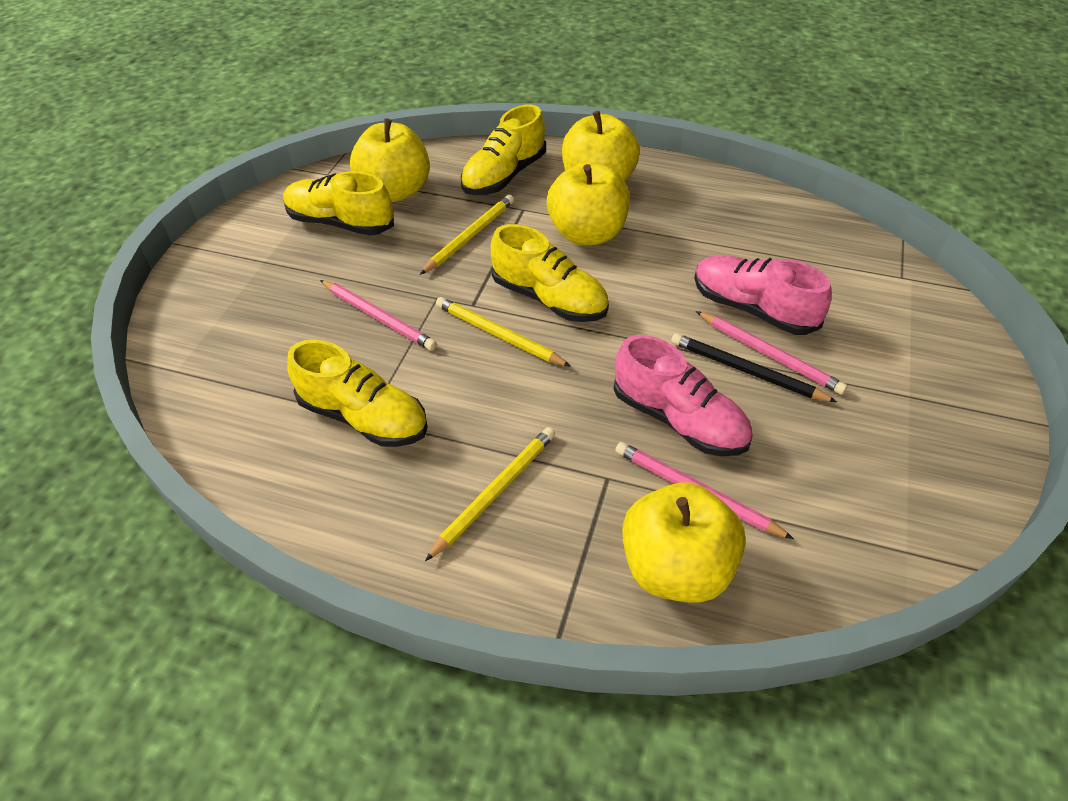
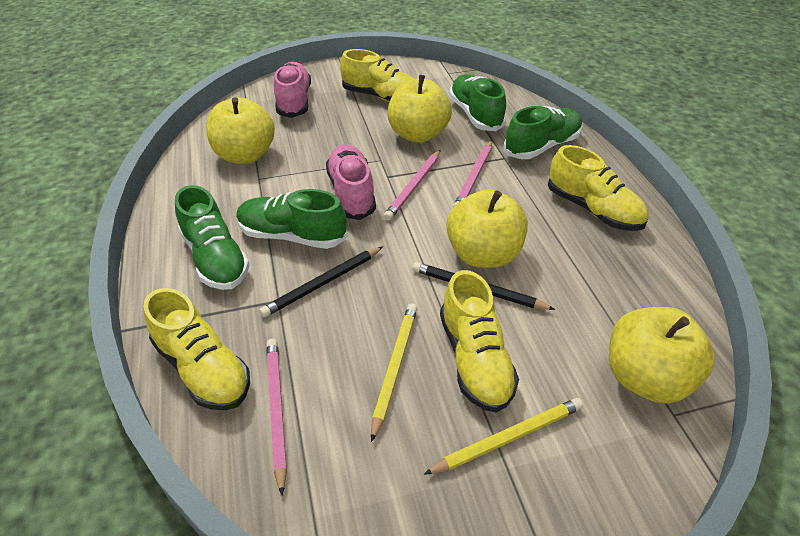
black pencil: [671,333,837,402] = 1 -> [259,246,383,317] [412,262,556,310] = 2
green shoe: none = 0 -> [175,185,249,290] [236,189,347,249] [449,74,506,131] [503,106,582,159] = 4
yellow pencil: [420,195,514,275] [425,427,555,561] [436,297,571,367] = 3 -> [371,303,418,442] [424,398,583,475] = 2

